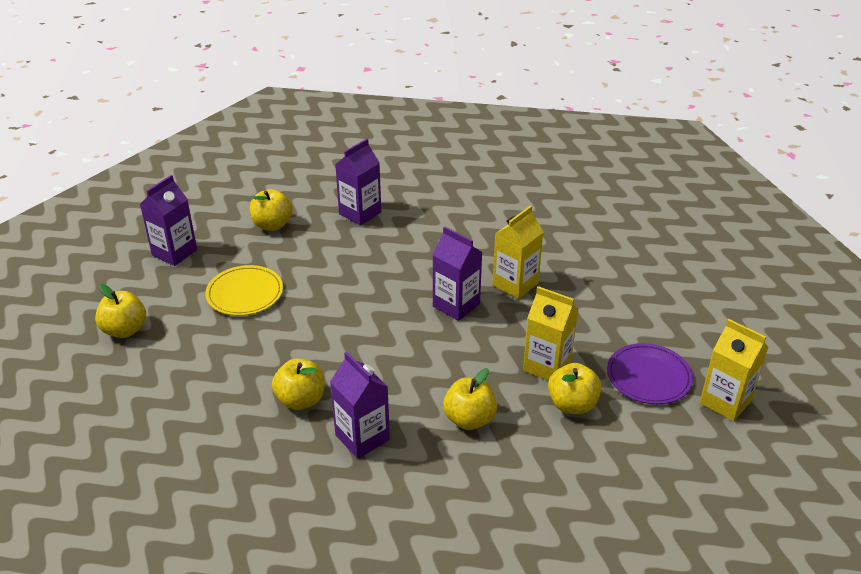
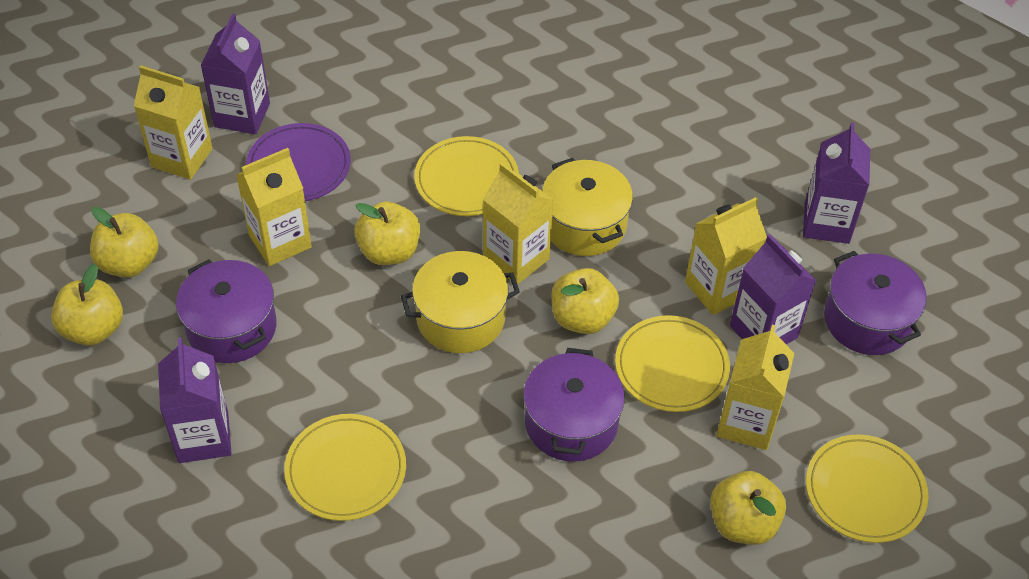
purple pot: none = 0 -> [176,259,277,363] [524,348,625,462] [824,251,927,355] = 3
yellow carton: [492,205,543,299] [523,286,578,381] [700,319,769,421] = 3 -> [134,65,213,180] [236,148,312,266] [483,163,553,285] [685,197,767,315] [717,325,794,450] = 5
yellow plate: [205,265,283,316] = 1 -> [284,414,406,521] [414,136,519,216] [615,315,730,412] [806,434,929,543] = 4
yellow pot: none = 0 -> [401,251,520,353] [542,158,633,256] = 2

